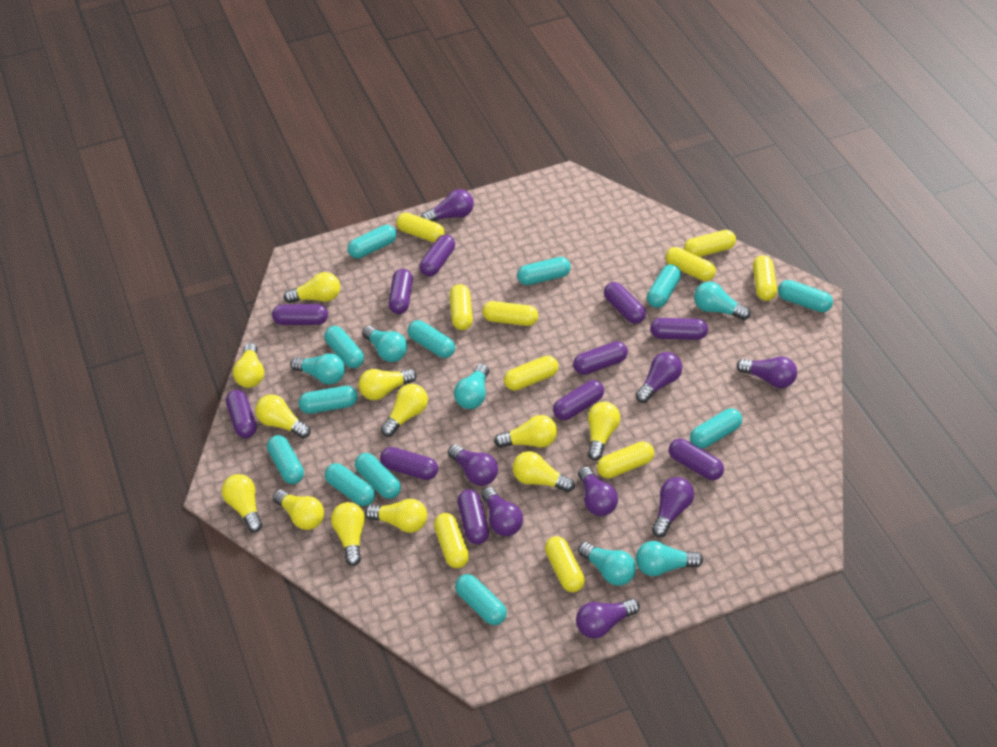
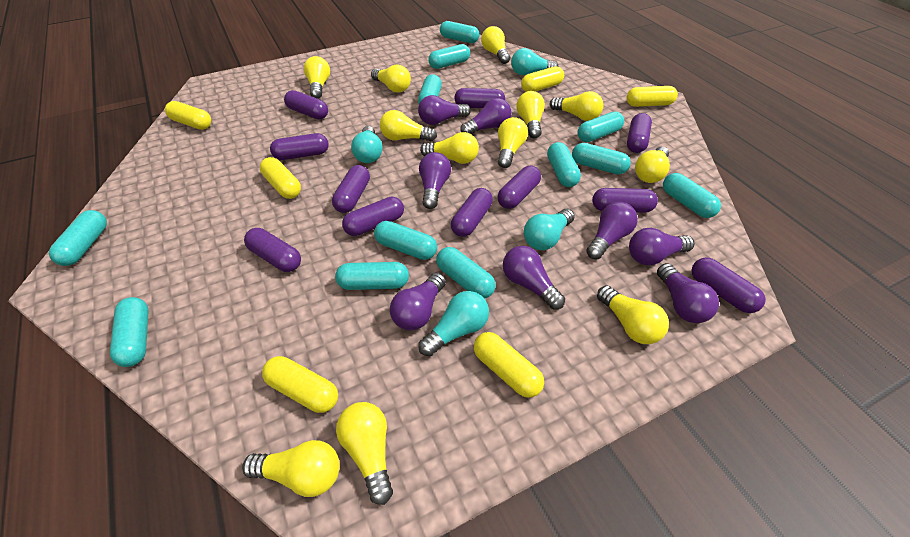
turquoise light bulb: [291,353,345,385] [362,326,407,362] [454,364,489,409] [578,542,636,586] [636,541,703,576] [694,282,751,320] = 6 -> [351,126,383,163] [418,291,489,356] [511,48,558,75] [524,209,575,250] = 4
yellow capsule: [396,212,445,242] [434,513,469,568] [450,284,473,330] [482,301,538,326] [504,356,558,391] [545,536,585,592] [597,442,654,478] [665,247,716,281] [684,230,736,257] [753,255,777,301] = 10 -> [165,101,211,130] [260,157,301,199] [262,356,338,413] [474,332,544,398] [521,66,564,92] [627,86,678,107] = 6

